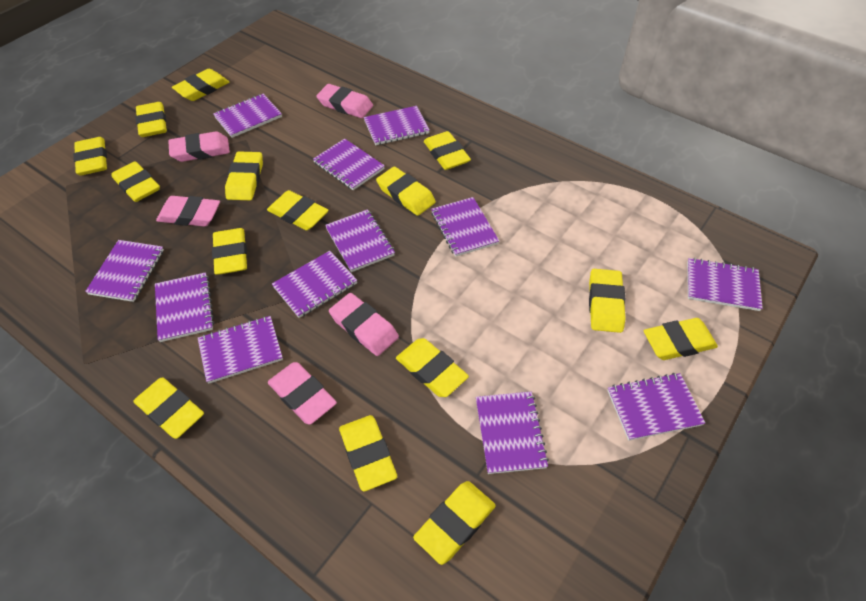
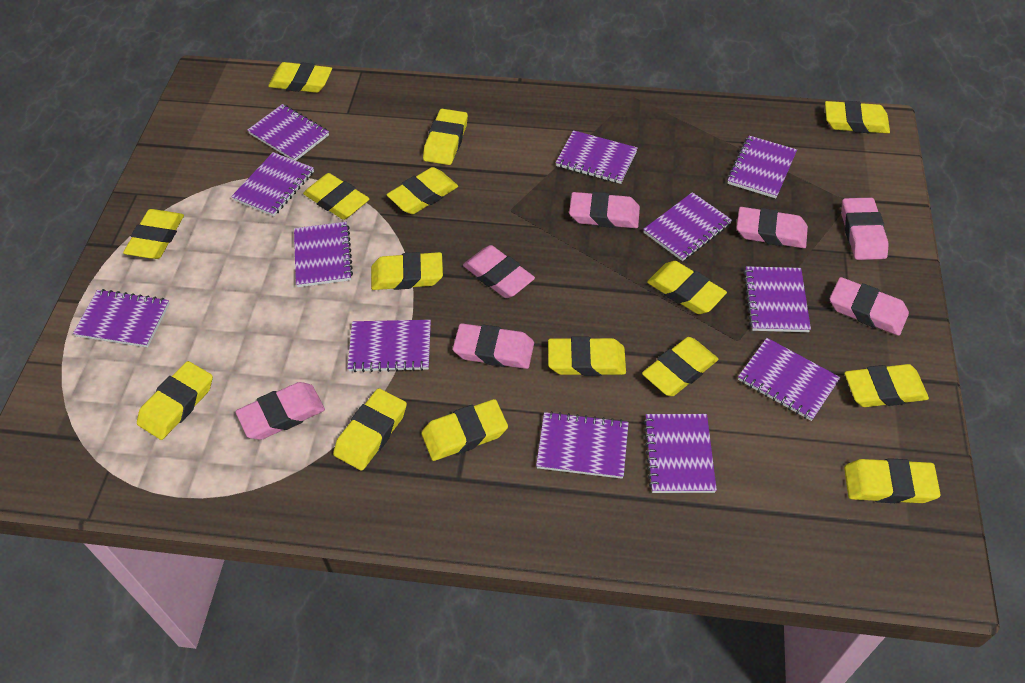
pink eraser: [156,196,220,227] [168,131,230,162] [268,362,337,425] [316,84,373,118] [329,293,399,356] = 5 -> [235,382,325,440] [453,323,534,369] [463,245,535,298] [569,192,640,228] [736,207,808,248] [830,277,909,336] [841,197,889,260] = 7

